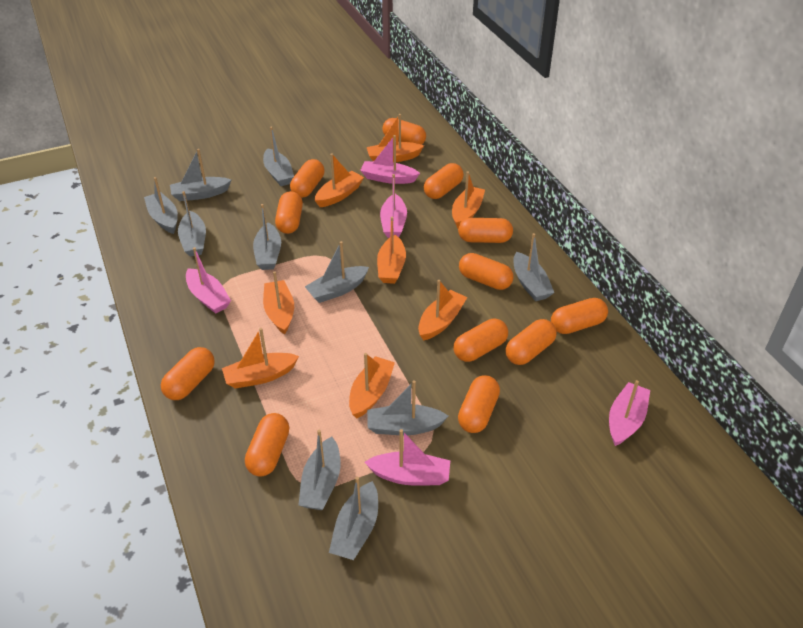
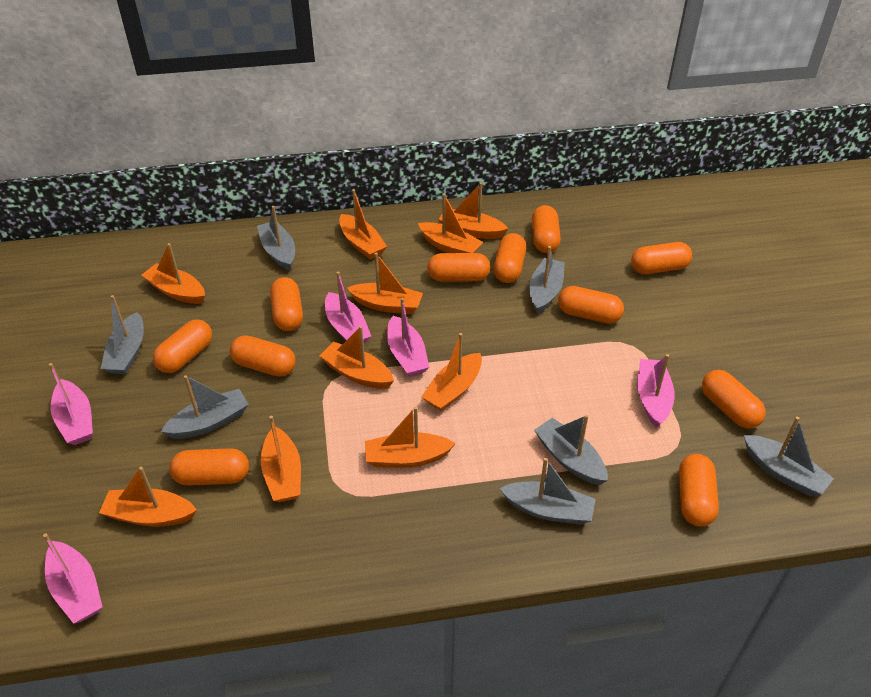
grey boat: [144,177,178,234] [170,149,231,201] [178,191,206,256] [253,204,281,270] [263,127,294,186] [298,430,341,510] [305,241,369,303] [329,477,378,560] [367,380,448,435] [514,233,554,301] = 10 -> [101,295,144,374] [161,375,249,439] [257,206,295,271] [500,458,596,525] [529,246,565,314] [534,415,608,485] [744,417,834,496] = 7
orange boat: [222,328,299,389] [263,271,294,335] [315,153,364,207] [349,353,395,419] [367,114,424,162] [377,217,406,284] [418,280,467,341] [452,171,485,229] = 8 -> [99,467,197,527] [142,243,205,304] [261,416,301,502] [319,326,394,389] [339,189,387,260] [347,253,423,314] [365,406,456,468] [418,194,483,253] [421,333,482,411] [439,182,509,239] = 10
orange capsule: [161,347,215,400] [245,413,289,477] [275,191,303,234] [290,159,325,198] [382,118,426,145] [424,163,464,199] [453,319,508,362] [458,218,513,243] [458,375,500,433] [459,253,513,290] [505,319,557,365] [551,298,608,334] = 12 -> [153,319,212,373] [169,448,249,486] [230,335,296,377] [270,277,303,331] [427,253,490,282] [493,233,526,283] [532,205,561,253] [558,286,624,324] [631,242,692,274] [679,454,719,527] [702,370,766,429] = 11

